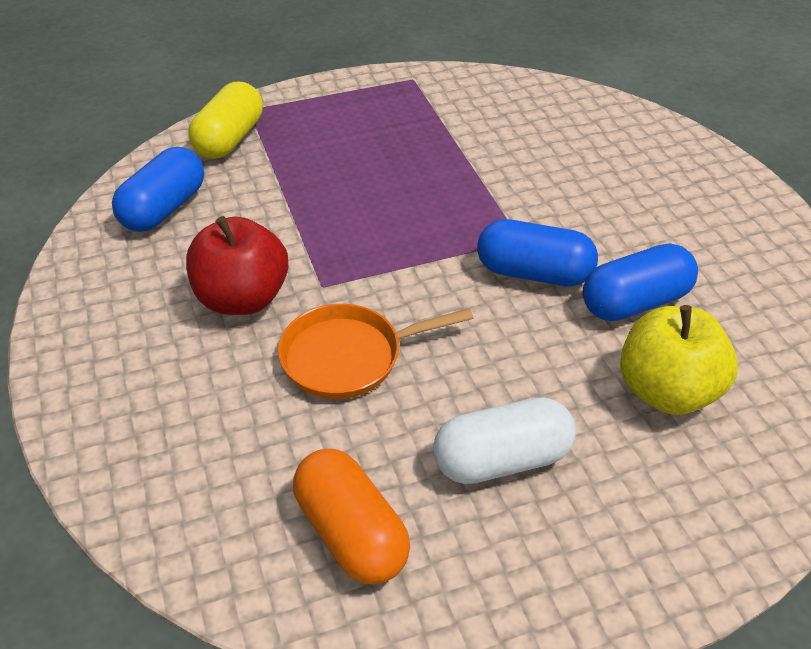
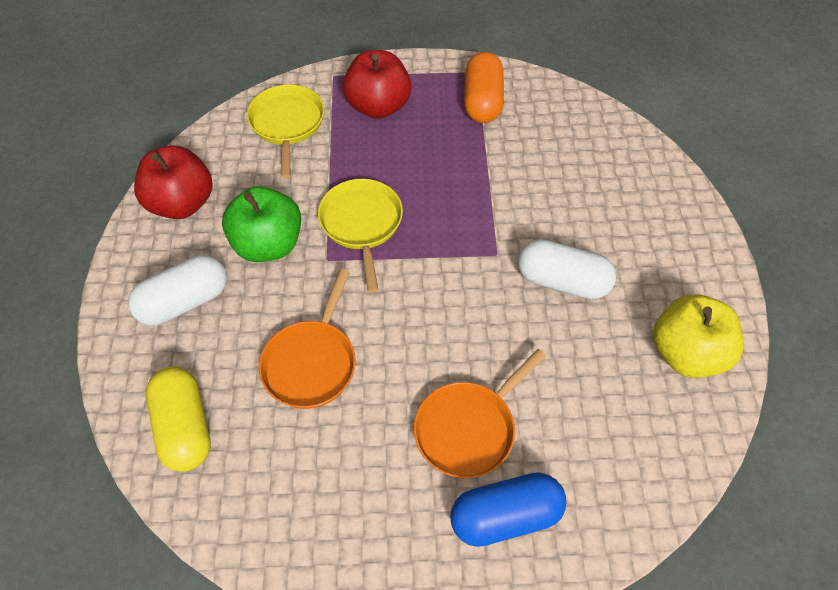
blue capsule: [112,147,204,232] [477,219,598,286] [583,243,698,321] = 3 -> [450,472,566,547] = 1
green apple: none = 0 -> [222,186,301,262] = 1
orange pan: [278,304,473,399] = 1 -> [259,269,356,409] [414,349,546,478] = 2
red apple: [186,216,288,315] = 1 -> [134,145,213,219] [343,50,411,119] = 2
white capsule: [433,397,576,484] = 1 -> [128,255,227,326] [518,239,616,299] = 2
yellow pan: none = 0 -> [247,84,324,179] [318,179,403,293] = 2

